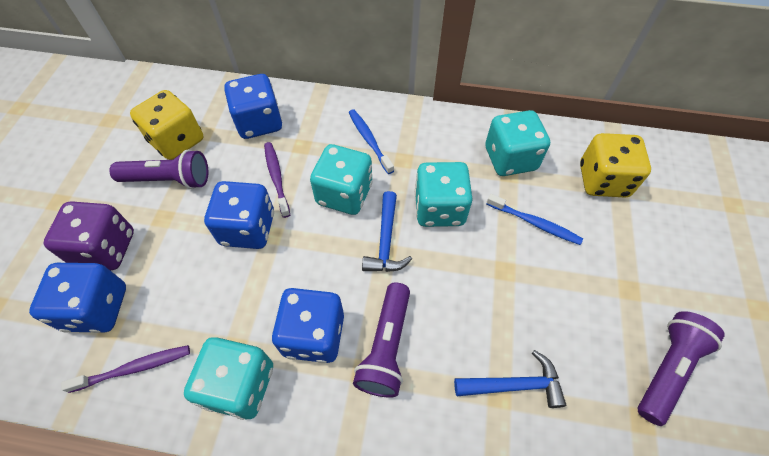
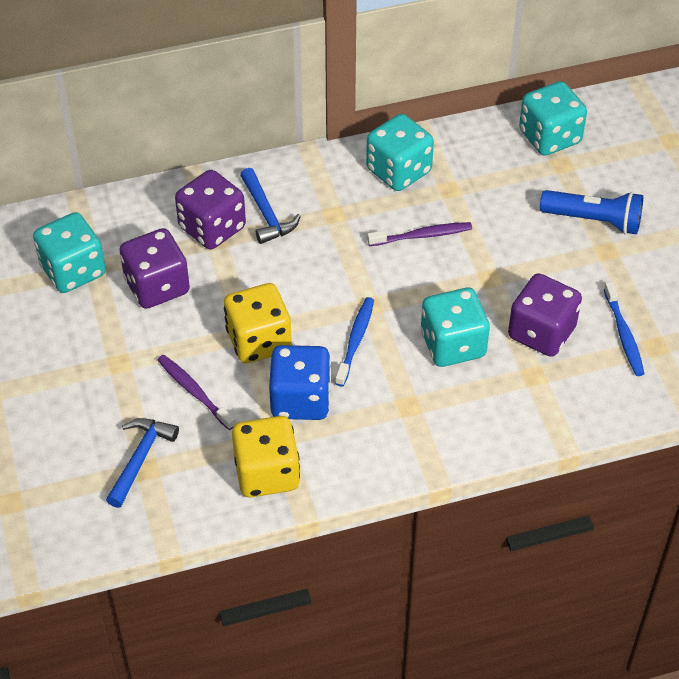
blue dice: [29,263,126,333] [204,181,274,249] [224,74,282,139] [272,288,344,363] = 4 -> [269,345,331,420] = 1
blue flashlight: none = 0 -> [540,190,643,235] = 1
purple dice: [43,201,134,270] = 1 -> [119,228,190,309] [175,170,246,249] [508,273,582,357] = 3
purple flashlight: [109,150,208,189] [353,282,410,398] [638,311,725,426] = 3 -> none = 0

